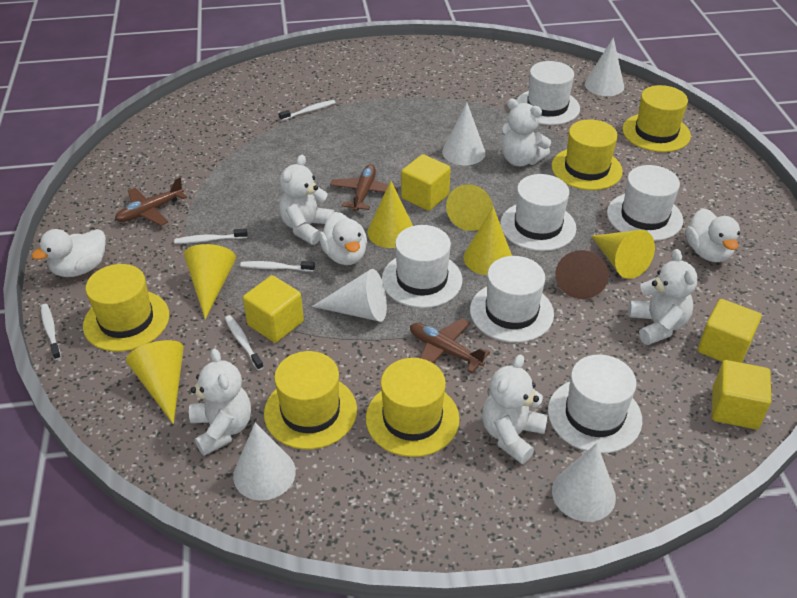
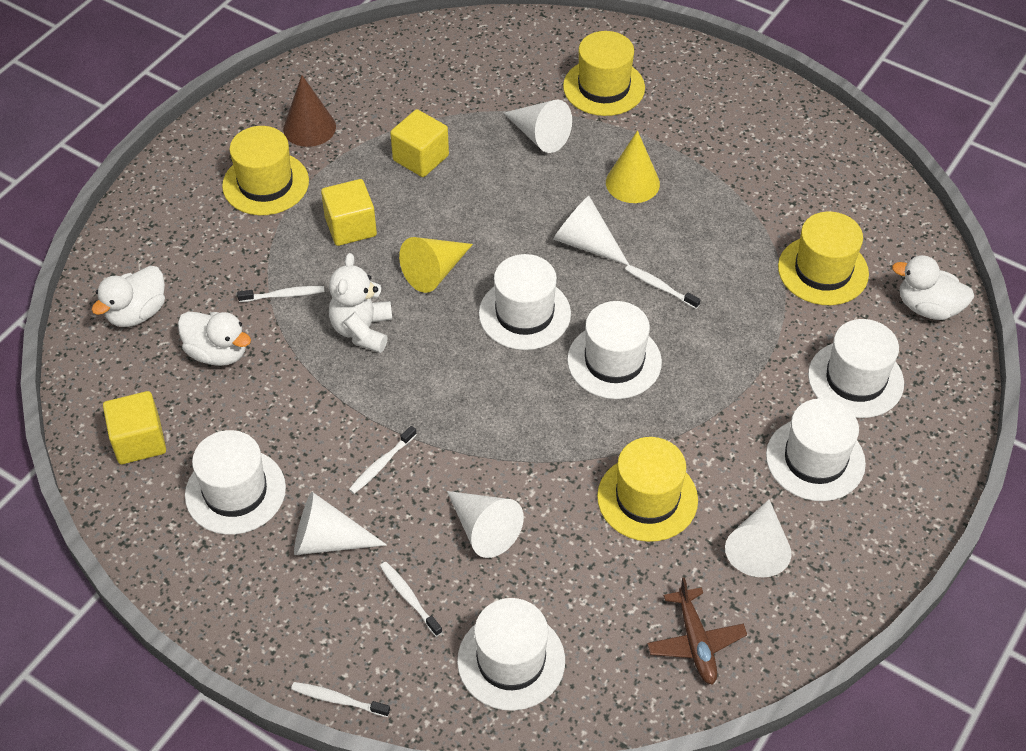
brown plane: [115,177,187,226] [330,164,398,211] [410,318,490,373] = 3 -> [647,577,747,685] = 1
white teddy bear: [189,348,251,456] [279,155,334,245] [482,354,548,464] [502,99,551,166] [628,249,698,345] = 5 -> [329,253,392,353] = 1
yellow cone: [126,340,184,424] [184,244,236,319] [367,181,413,248] [446,184,493,231] [463,207,512,275] [591,230,655,279] = 6 -> [399,237,473,293] [606,131,660,203] = 2
yellow cube: [243,275,304,343] [401,154,451,211] [698,299,761,363] [712,360,771,429] = 4 -> [103,391,166,464] [321,179,377,246] [390,109,449,177] = 3
yellow hat: [83,264,169,352] [264,351,357,449] [366,358,460,457] [552,119,623,190] [622,85,691,152] = 5 -> [222,126,309,215] [563,31,645,116] [597,437,698,542] [778,212,869,305] = 4

